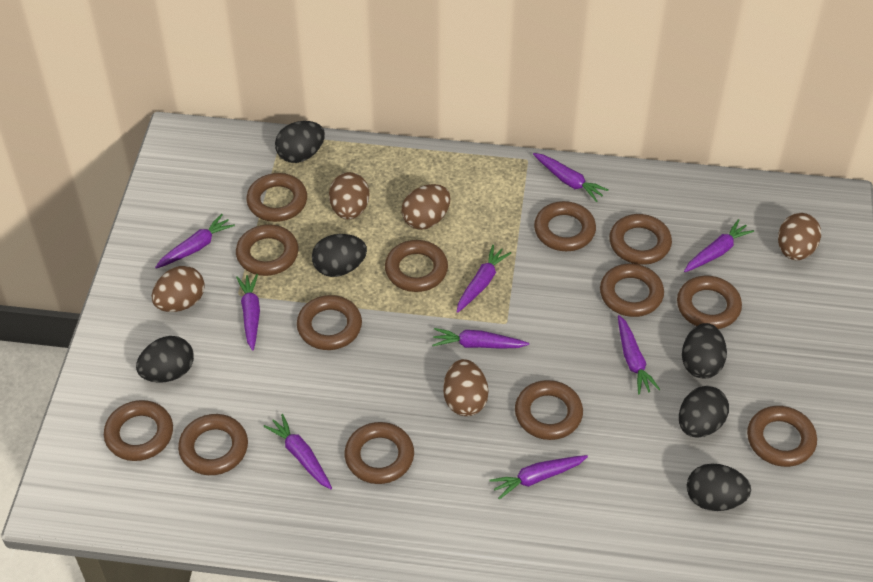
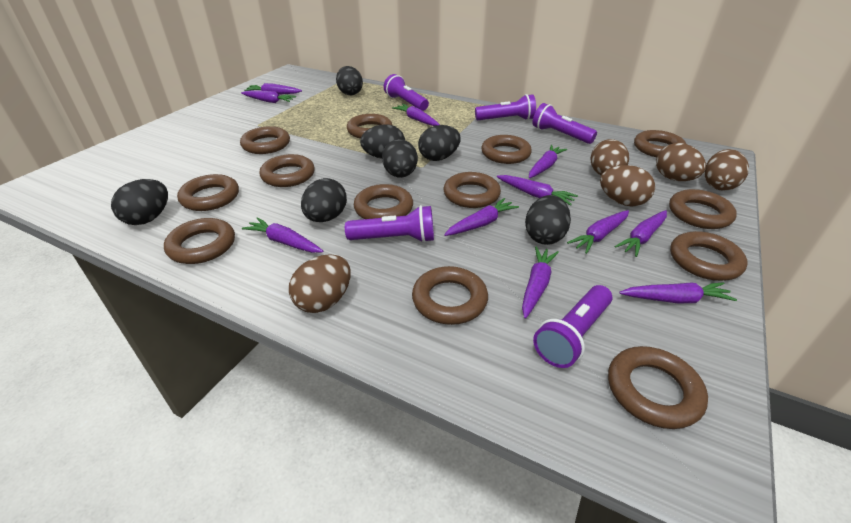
black egg: [136,336,194,383] [275,121,325,163] [312,234,367,277] [679,386,729,437] [682,323,727,379] [687,464,751,511] = 6 -> [111,179,168,225] [301,178,347,222] [336,66,363,95] [360,124,405,159] [382,139,418,178] [418,125,461,161] [525,195,571,245] = 7
purple carrot: [155,214,235,269] [236,274,260,351] [263,414,332,489] [432,328,529,349] [457,245,511,313] [489,455,588,500] [533,153,608,202] [618,315,660,395] [684,219,754,272] = 9 -> [241,90,296,103] [242,217,323,253] [244,83,302,94] [392,104,440,126] [444,198,519,236] [497,175,578,205] [522,246,559,319] [529,145,567,178] [567,210,629,254] [615,210,667,257] [619,282,737,303] = 11
purple flashlight: none = 0 -> [345,205,434,243] [384,74,429,111] [475,94,536,120] [532,103,597,144] [533,285,612,368] = 5

